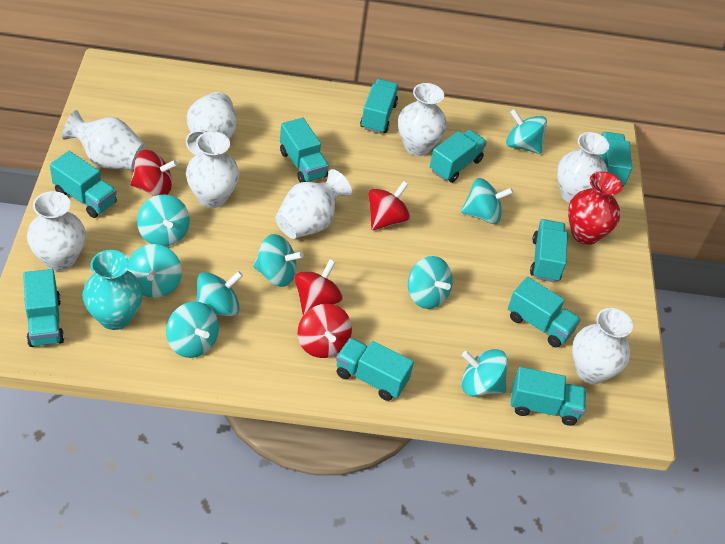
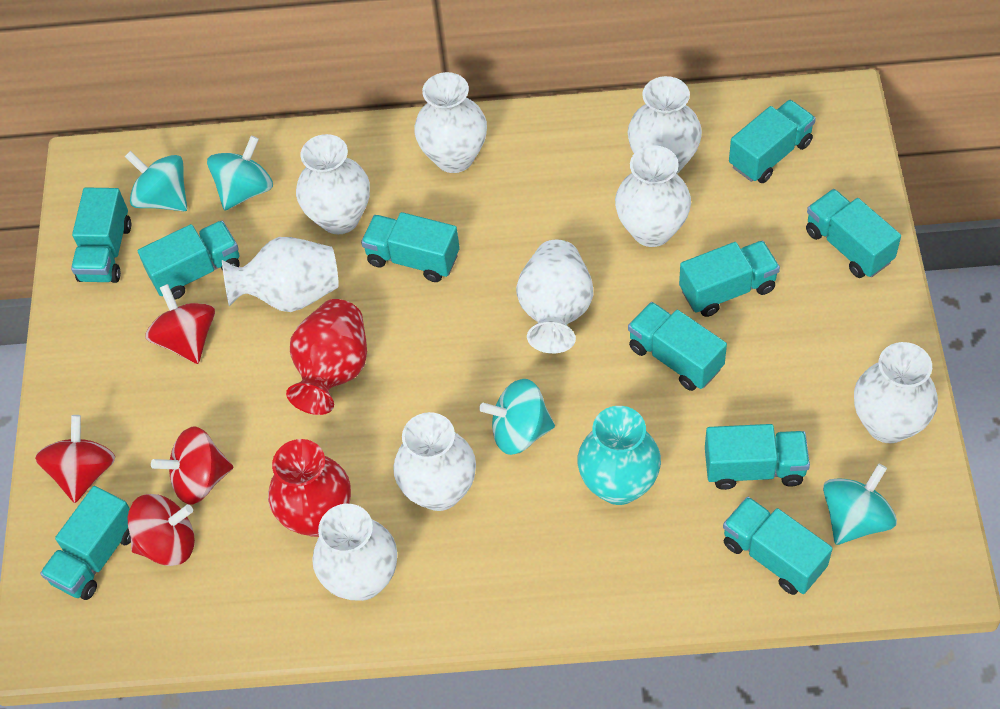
red vase: [568,171,622,245] = 1 -> [268,439,351,537] [286,299,367,415] = 2
turquoise spinning top: [127,244,182,298] [137,194,190,247] [166,301,219,358] [196,271,243,316] [253,234,304,287] [408,256,453,309] [461,178,513,224] [461,349,508,397] [506,109,547,154] = 9 -> [125,151,187,211] [207,136,273,211] [479,379,555,455] [823,463,897,545] = 4
white vase: [27,191,86,271] [62,110,145,170] [186,92,237,155] [186,131,239,208] [275,169,352,239] [398,83,447,156] [557,132,609,203] [572,308,633,384] = 8 -> [222,237,339,312] [296,134,370,234] [312,504,397,601] [393,412,476,511] [414,72,487,173] [516,240,593,354] [615,145,691,247] [628,76,702,174] [854,342,938,443] = 9

